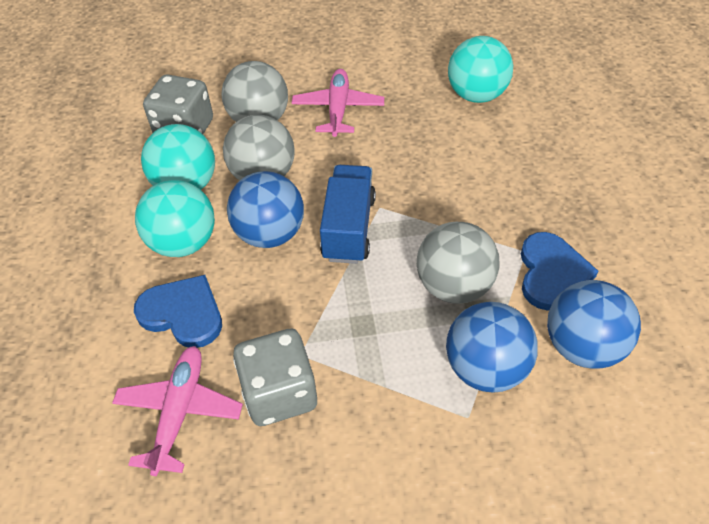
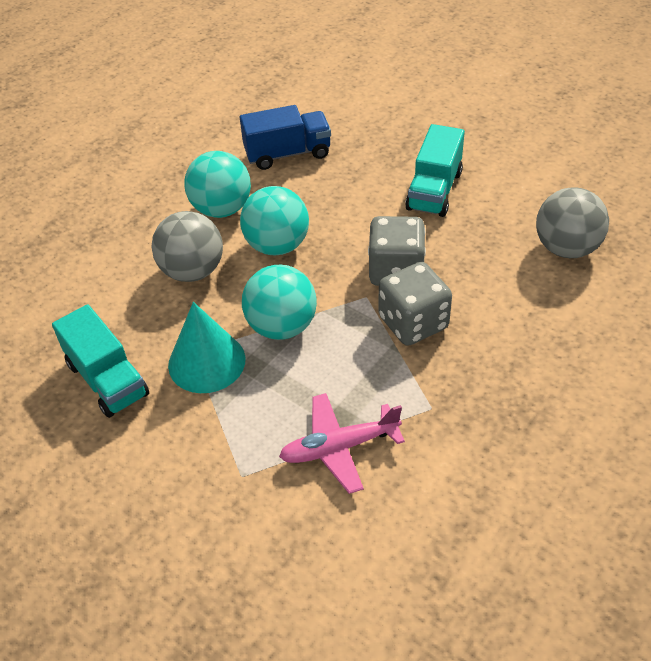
blue ball: [227,171,304,248] [446,302,538,393] [547,280,641,368] = 3 -> none = 0
blue heart: [134,275,222,348] [521,232,599,311] = 2 -> none = 0
grey ball: [221,61,288,122] [223,115,295,181] [417,222,499,304] = 3 -> [151,211,223,282] [536,187,609,258] = 2
pink plane: [112,346,243,476] [292,69,384,137] = 2 -> [279,393,405,494] = 1
turquoise cone: none = 0 -> [168,302,245,393] = 1
turquoise truck: none = 0 -> [52,304,149,418] [405,124,465,217] = 2

